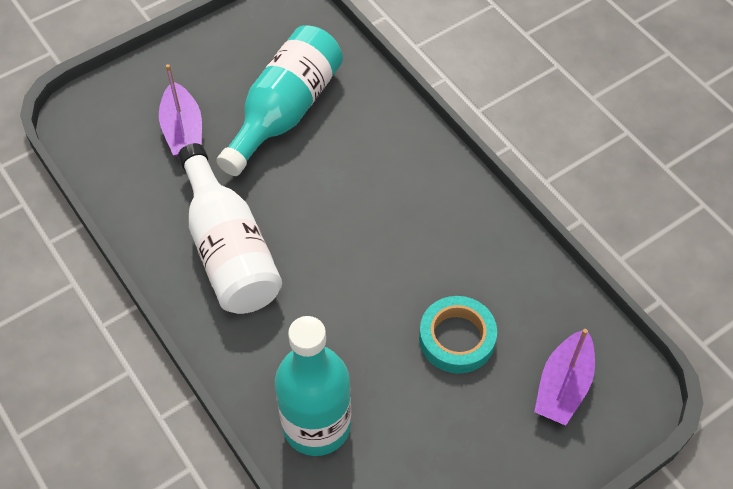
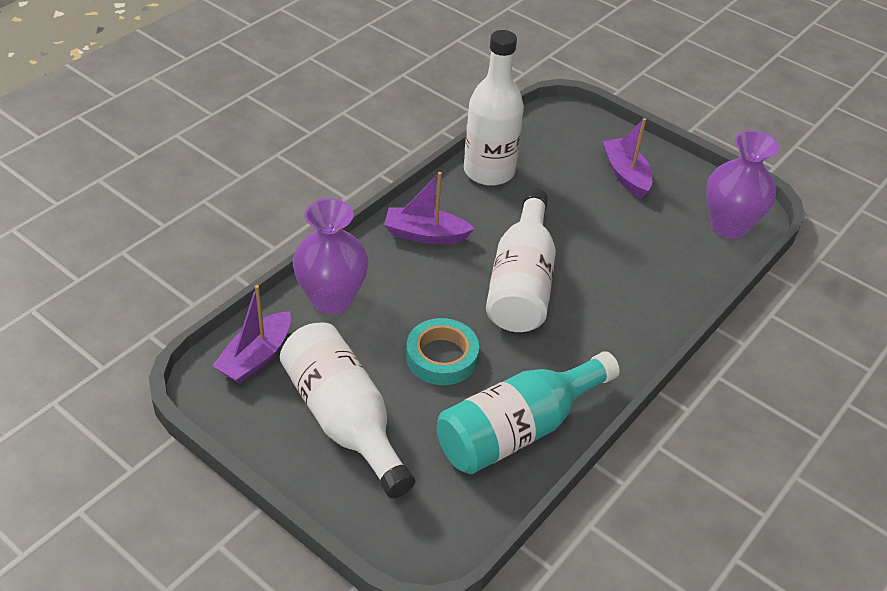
purple boat: [159,64,202,157] [534,329,595,426] = 2 -> [212,285,291,384] [384,172,475,244] [603,118,652,199] = 3
purple vase: none = 0 -> [293,198,368,314] [706,130,779,239] = 2
turquoise bottle: [216,25,343,176] [275,316,351,456] = 2 -> [436,352,620,474] = 1
white bottle: [178,143,282,314] = 1 -> [280,322,415,498] [464,30,524,186] [486,188,556,332] = 3

